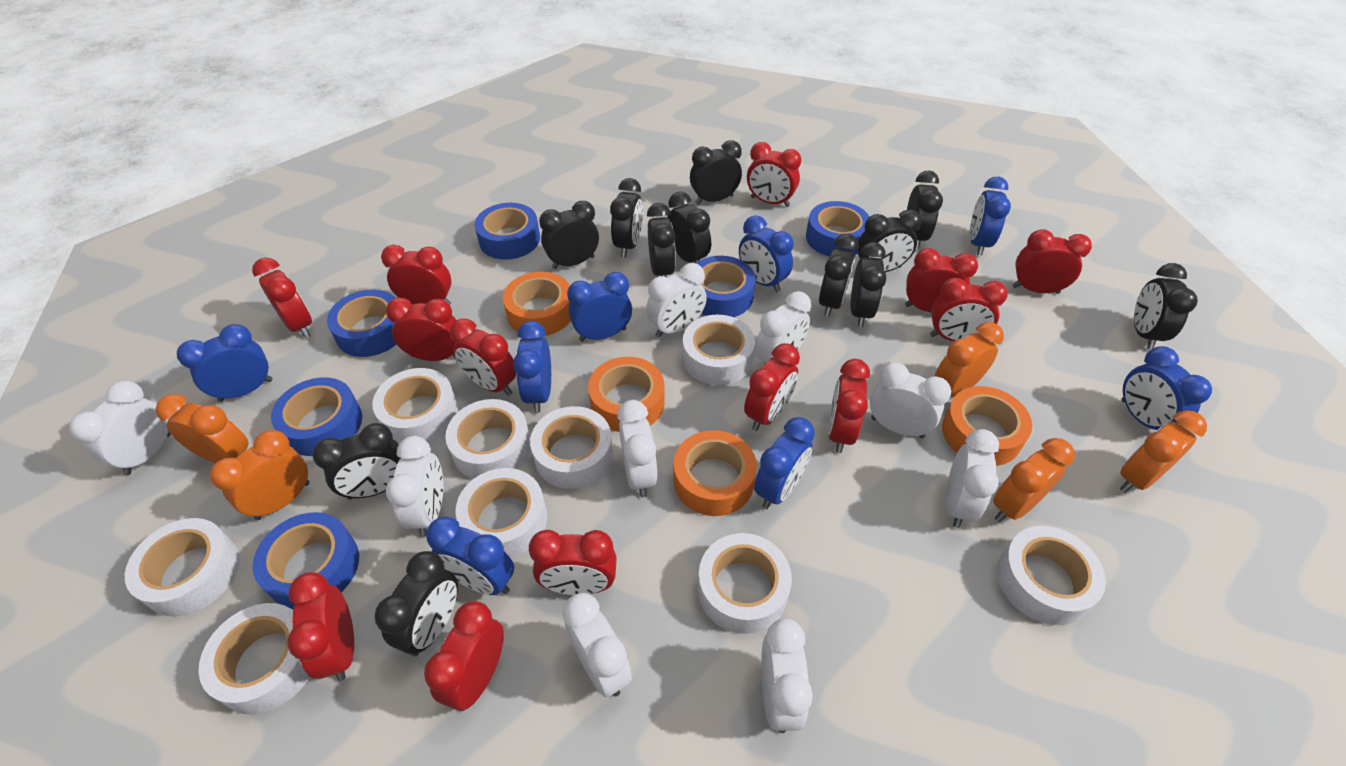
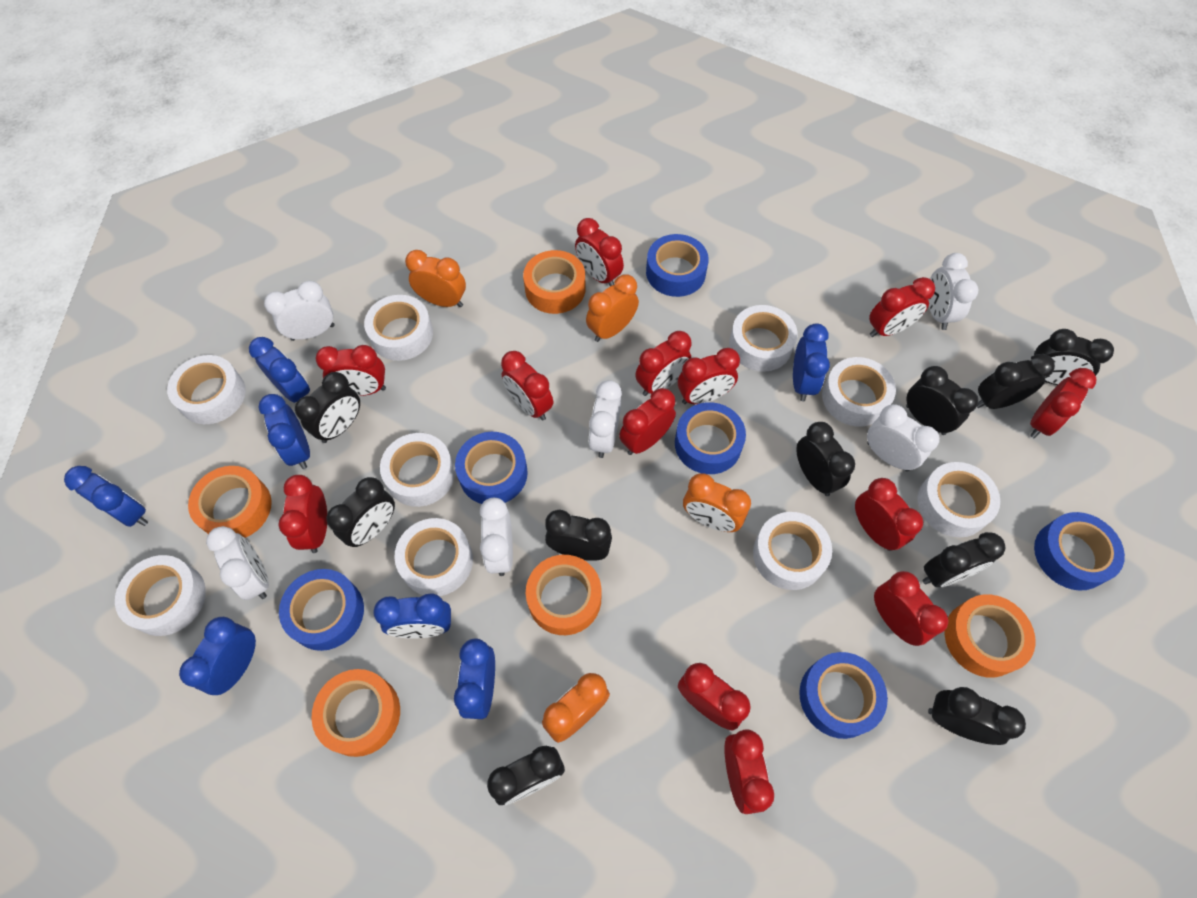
black clock: [313,423,400,499] [375,551,458,657] [539,201,599,269] [610,178,643,257] [647,203,676,277] [667,192,711,263] [690,140,742,205] [819,234,859,317] [850,242,886,327] [857,210,921,272] [907,170,943,249] [1134,263,1198,350] = 12 -> [295,372,360,443] [327,477,395,547] [487,746,565,805] [545,509,612,561] [796,422,855,496] [906,366,978,435] [922,532,1006,587] [928,687,1026,745] [977,354,1055,409] [1034,329,1114,385] = 10
blue clock: [177,324,272,402] [426,517,514,595] [513,321,551,413] [567,272,632,342] [739,215,794,292] [754,417,815,509] [970,176,1011,256] [1121,346,1212,430] = 8 -> [64,466,148,527] [179,617,256,695] [249,337,310,403] [258,394,310,469] [373,593,451,639] [454,638,495,719] [793,323,830,401] = 7
orange clock: [156,394,248,463] [210,430,310,520] [935,322,1004,397] [993,438,1075,522] [1120,410,1207,493] = 5 -> [405,250,466,307] [542,673,610,743] [586,274,639,342] [683,473,751,532] = 4
orange tape: [503,272,571,336] [588,357,665,432] [674,430,757,516] [942,386,1032,466] = 4 -> [188,466,272,538] [312,669,400,757] [523,250,586,314] [526,555,602,635] [944,594,1036,678] = 5
white clock: [69,381,171,475] [386,436,443,537] [562,593,632,697] [617,400,658,497] [646,263,707,338] [755,291,811,364] [761,619,813,733] [870,362,951,438] [946,429,999,528] = 9 -> [206,526,269,600] [264,281,334,341] [480,498,513,576] [589,380,622,458] [867,404,940,471] [928,253,978,330] = 6

